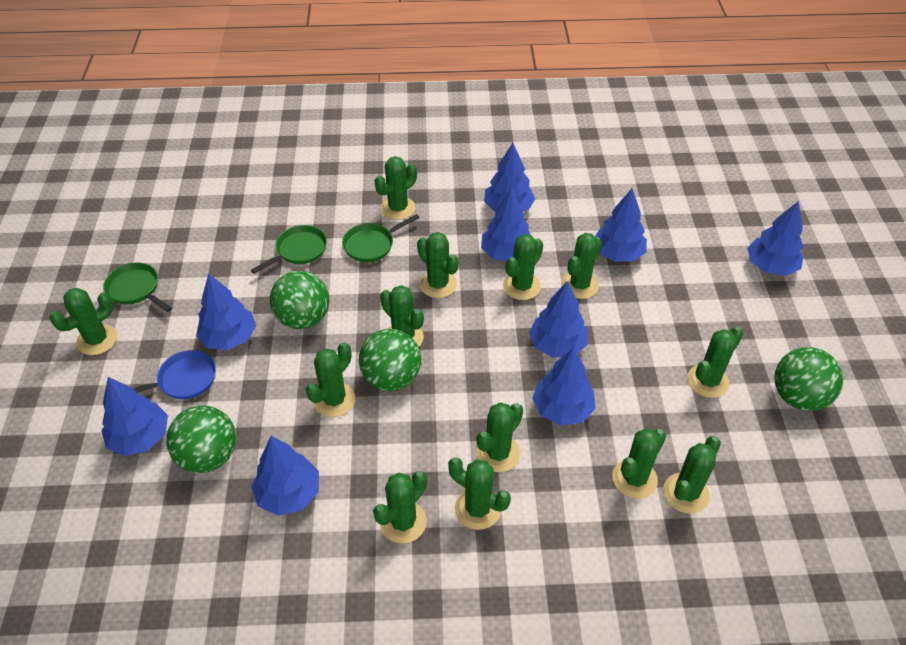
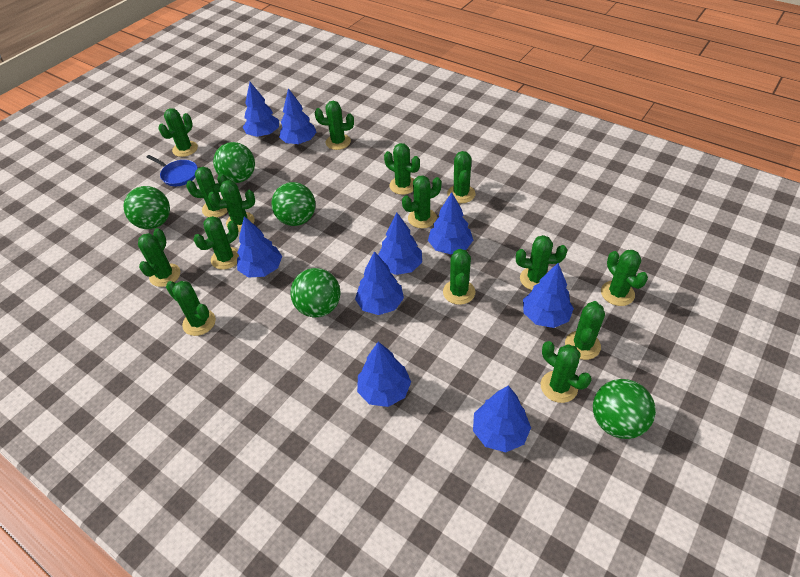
green ball: [166,405,236,473] [270,270,330,329] [359,329,421,391] [774,347,843,411] = 4 -> [123,186,170,229] [213,142,255,183] [271,182,315,226] [291,268,340,318] [593,379,656,439] = 5
green cactus: [50,288,117,355] [306,342,355,417] [373,471,427,543] [374,156,417,220] [380,285,424,347] [417,232,459,298] [448,457,511,530] [476,402,523,472] [503,234,543,300] [561,233,602,299] [612,428,666,499] [663,436,721,514] [687,326,743,398] = 13 -> [138,228,180,287] [158,108,198,157] [166,281,216,336] [186,167,228,218] [194,216,239,270] [208,180,255,232] [315,101,354,150] [384,143,420,195] [402,175,442,228] [443,249,475,305] [447,151,475,203] [516,235,567,290] [541,341,591,403] [565,301,605,360] [601,250,648,306] = 15
green pan: [103,262,172,312] [251,225,327,274] [342,214,420,262] = 3 -> none = 0

